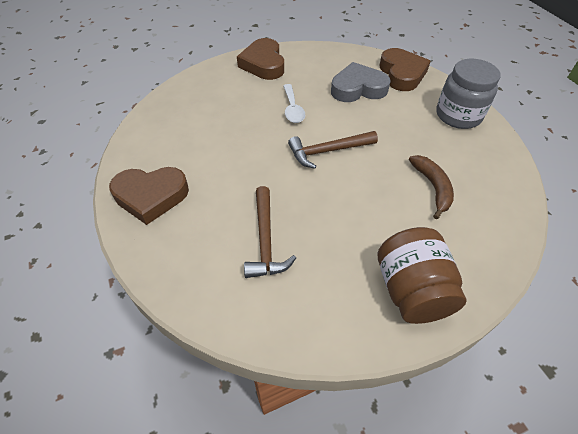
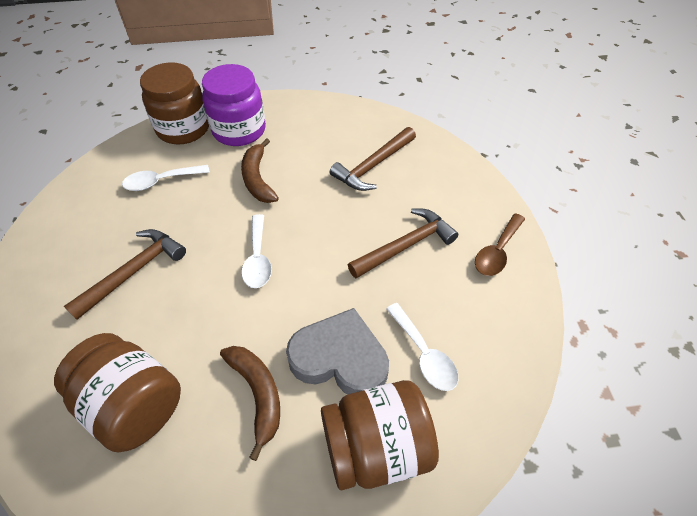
brown banana: [409,155,454,219] = 1 -> [220,346,280,461] [241,138,279,203] = 2
brown hammer: [244,186,296,278] [288,131,378,169] = 2 -> [64,229,186,320] [330,127,416,191] [348,209,458,278] = 3
brown heart: [109,167,189,225] [237,38,284,80] [380,48,431,91] = 3 -> none = 0
brown jar: [378,227,467,324] = 1 -> [54,333,181,453] [140,63,209,145] [321,380,439,490] = 3
brown spoon: none = 0 -> [475,213,525,276] = 1
grey jar: [436,59,500,129] = 1 -> none = 0
purple jar: none = 0 -> [202,64,266,146] = 1
white spoon: [283,84,305,123] = 1 -> [122,165,210,191] [241,214,272,288] [386,303,458,391] = 3

